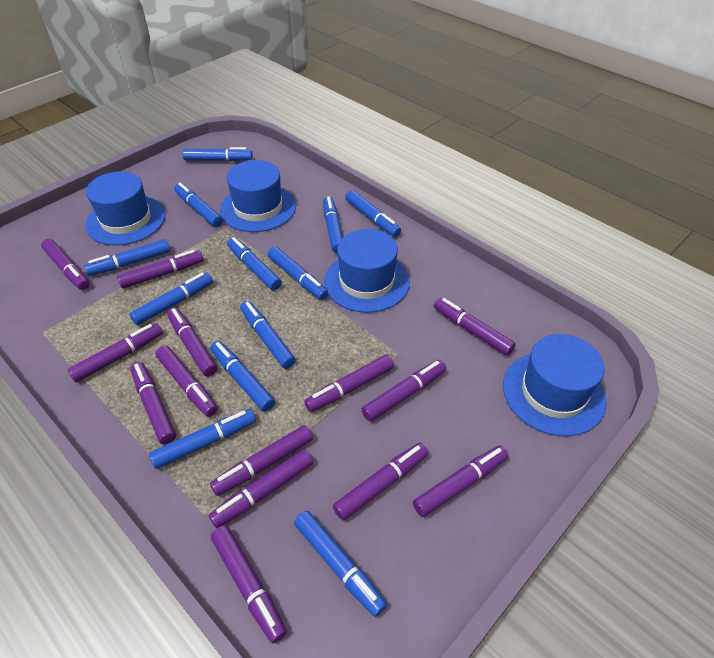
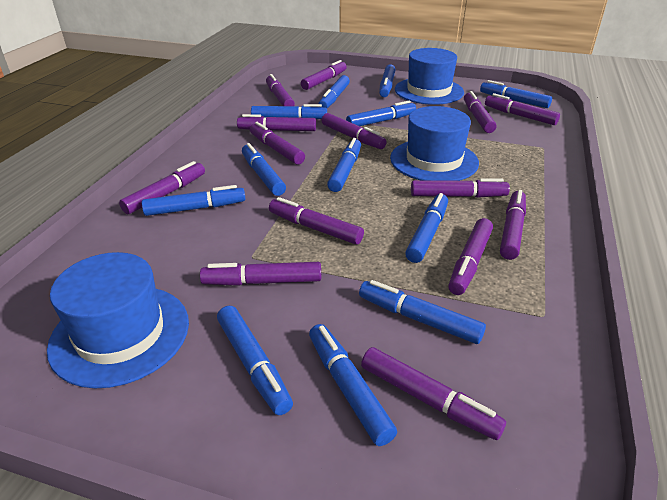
blue hat: [85,171,166,245] [220,160,296,232] [324,229,410,313] [503,334,606,436] = 4 -> [47,252,189,388] [390,106,479,181] [395,48,464,105] = 3

